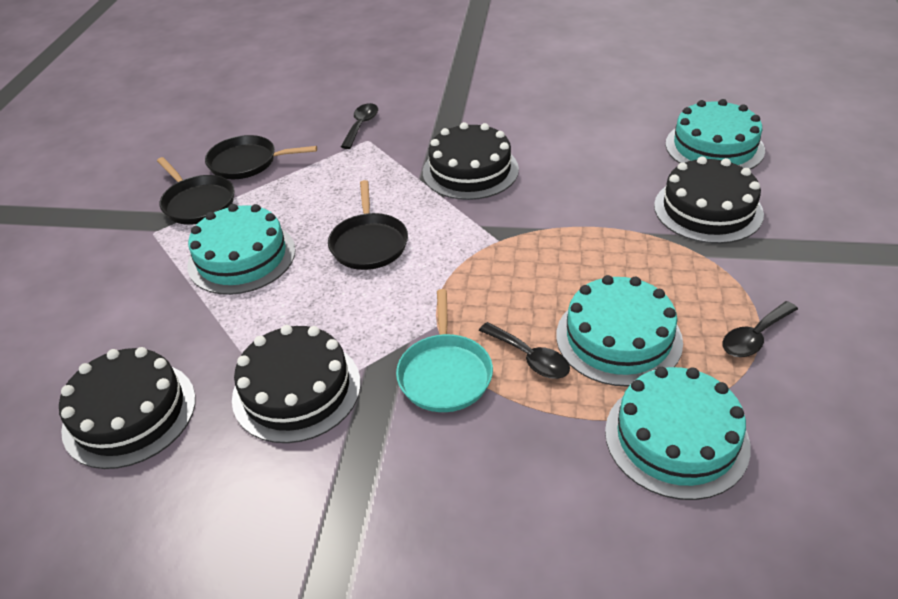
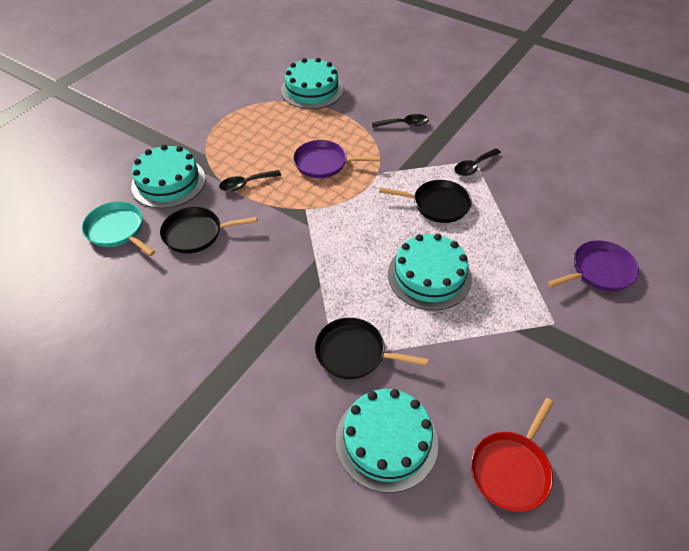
black cake: [59,347,196,469] [232,325,361,443] [423,122,519,200] [654,156,764,244] = 4 -> none = 0
purple pan: none = 0 -> [293,140,380,178] [547,240,639,291] = 2
red pan: none = 0 -> [471,398,554,512] = 1

